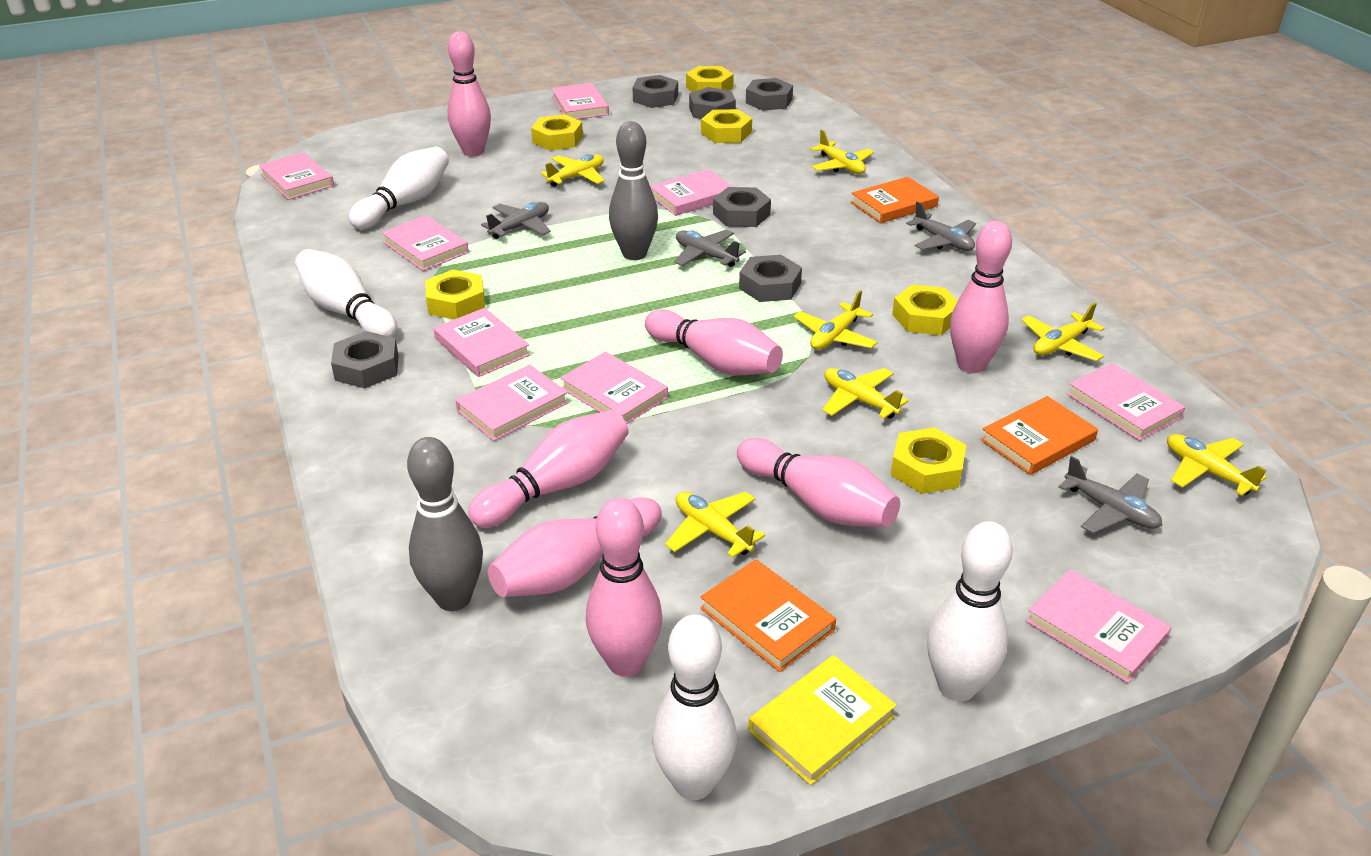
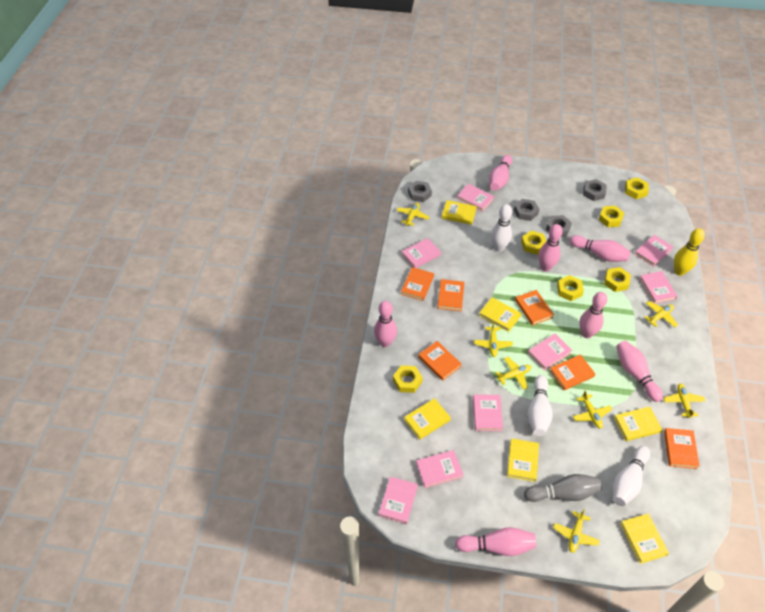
grey bowling pin: [407,437,483,611] [609,121,658,260] = 2 -> [524,474,602,502] = 1
grey nut: [331,331,399,388] [632,75,678,108] [689,87,736,119] [713,187,771,227] [739,255,802,302] [746,78,793,111] = 6 -> [408,181,432,202] [514,199,539,221] [546,215,572,237] [583,179,606,201] = 4
grey plane: [481,202,551,239] [674,230,746,267] [906,201,976,251] [1059,456,1162,534] = 4 -> none = 0
orange book: [700,559,836,672] [851,177,939,223] [980,396,1098,475] = 3 -> [401,267,434,301] [418,341,461,381] [437,279,464,311] [515,290,554,325] [549,354,595,390] [664,428,699,469] = 6
pink book: [259,152,334,200] [381,215,469,271] [434,308,531,377] [455,364,568,441] [551,83,609,119] [560,351,668,424] [650,169,733,216] [1026,569,1172,683] [1067,363,1185,441] = 9 -> [379,476,418,524] [402,238,441,268] [416,450,463,488] [457,184,494,212] [473,394,503,431] [528,334,572,371] [634,235,673,267] [639,271,678,304] = 8
white bowling pin: [295,249,398,338] [349,146,449,229] [652,615,737,800] [927,521,1013,702] = 4 -> [491,204,512,252] [528,375,553,436] [613,446,650,506] = 3
yellow book: [748,655,897,785] = 1 -> [404,398,451,440] [442,200,477,225] [479,297,522,332] [507,438,539,482] [614,407,663,441] [620,514,669,564] = 6
yellow bowling pin: none = 0 -> [674,228,705,276] = 1

